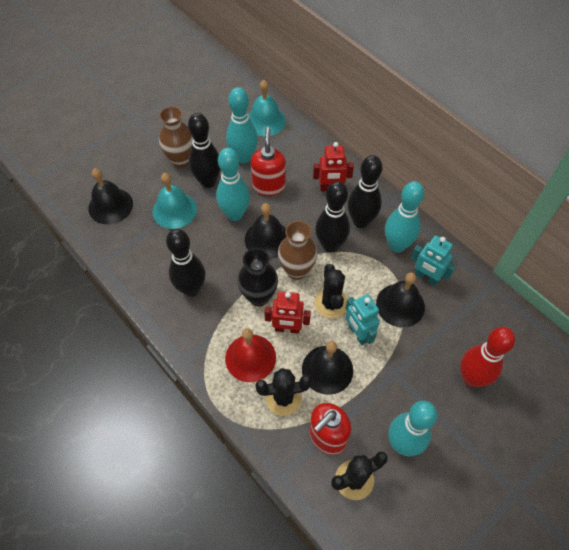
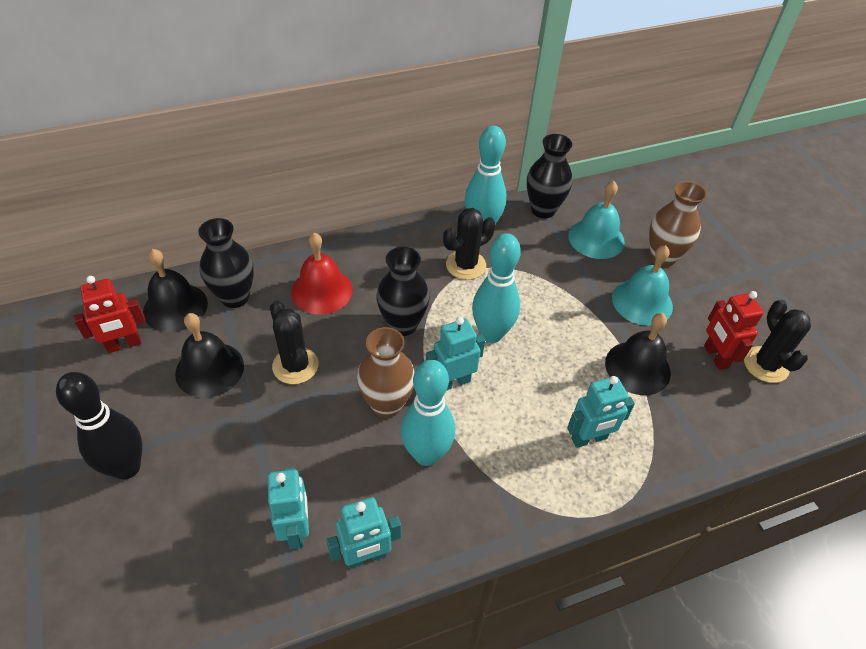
black bell: [88,168,133,224] [245,203,287,259] [302,341,353,395] [376,272,425,328] = 4 -> [143,249,208,332] [175,313,244,398] [605,313,671,395] = 3
black bowling pin: [166,229,205,297] [188,113,221,188] [315,181,350,252] [348,155,382,228] = 4 -> [56,372,142,480] = 1
black vase: [237,248,278,306] = 1 -> [198,218,254,308] [376,247,430,336] [527,134,573,218] = 3
red bowling pin: [460,327,515,387] = 1 -> none = 0
red soap dispenser: [251,127,286,196] [309,403,351,455] = 2 -> none = 0
turquoise bowling pin: [216,148,250,221] [226,87,258,164] [385,181,424,253] [388,401,437,457] = 4 -> [401,360,455,466] [465,126,506,224] [472,233,521,343] = 3
turquoise robot: [345,294,380,345] [411,235,456,286] = 2 -> [268,467,309,549] [326,497,401,569] [426,317,485,391] [567,376,635,448] = 4

